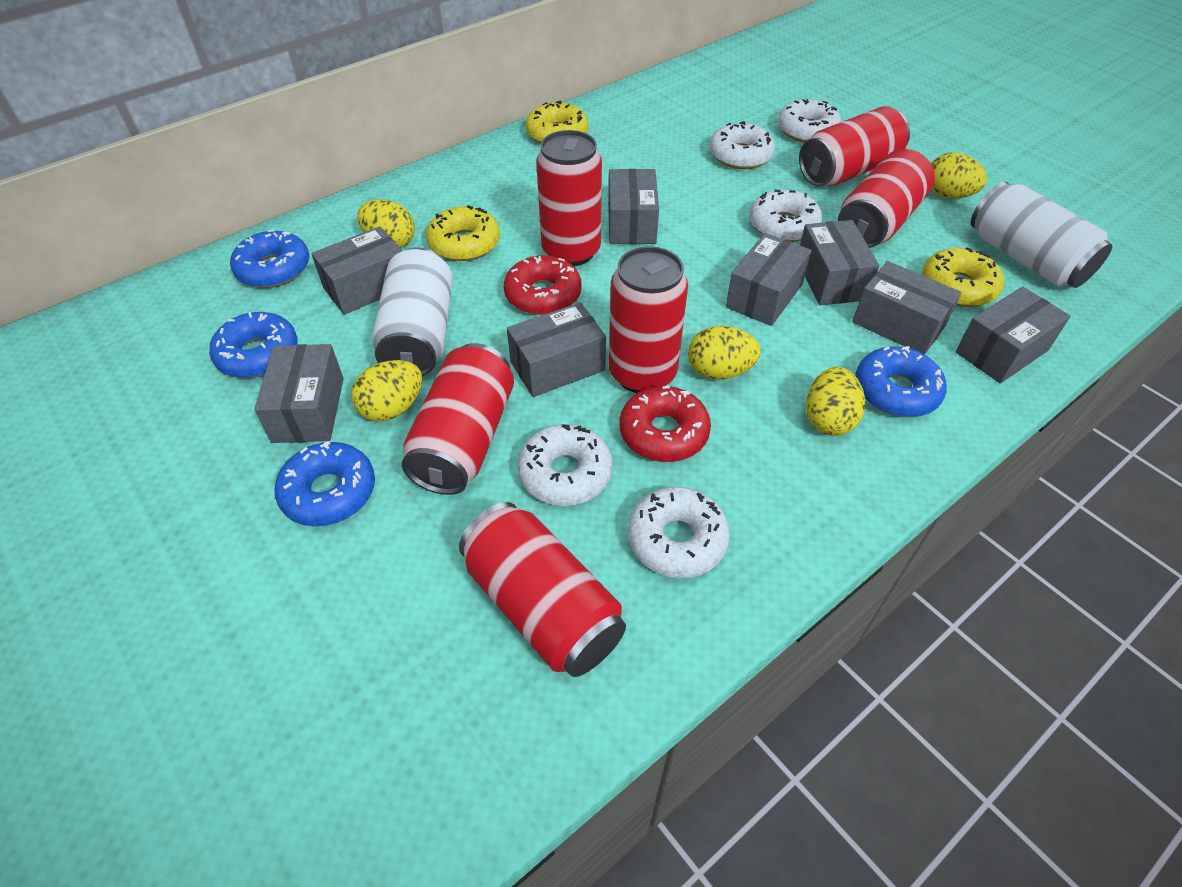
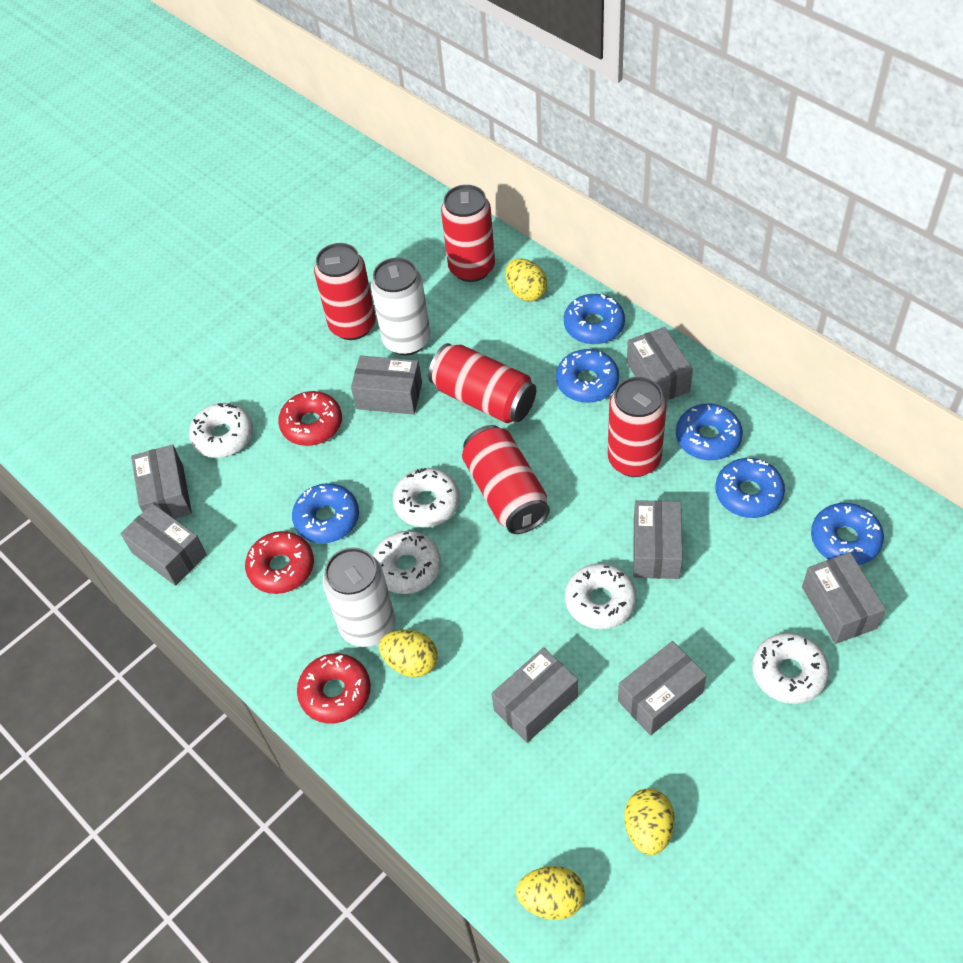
blue donut: [209,312,298,378] [230,229,309,288] [275,441,375,526] [856,346,947,417] = 4 -> [292,483,359,543] [556,349,619,403] [564,294,625,344] [676,404,743,460] [715,458,785,518] [811,503,884,565] = 6
red can: [402,343,514,495] [459,502,626,677] [536,130,602,266] [609,246,688,393] [799,106,910,186] [838,149,935,248] = 6 -> [314,243,376,340] [428,343,536,423] [441,185,495,282] [462,425,550,534] [608,377,667,477] = 5
red donut: [504,255,582,315] [620,386,711,462] = 2 -> [245,531,314,594] [278,391,342,446] [297,653,371,724] = 3
yellow donut: [426,205,500,261] [526,101,588,144] [922,247,1004,307] = 3 -> none = 0
yellow egg: [351,360,422,422] [357,199,415,248] [688,326,761,380] [806,367,865,436] [931,153,987,199] = 5 -> [379,630,438,677] [506,258,547,302] [516,866,585,920] [624,789,675,856] = 4

